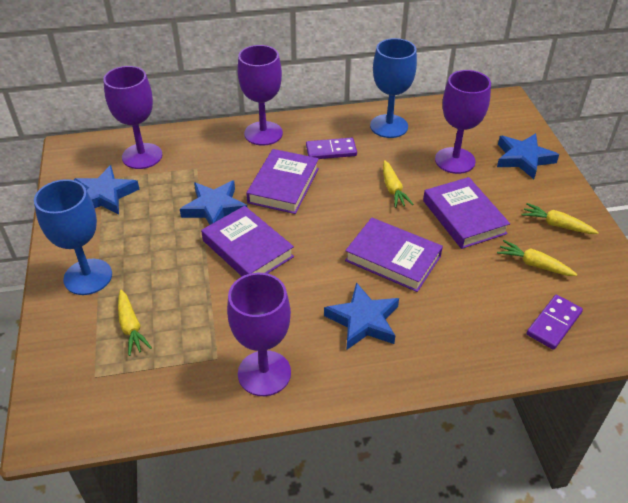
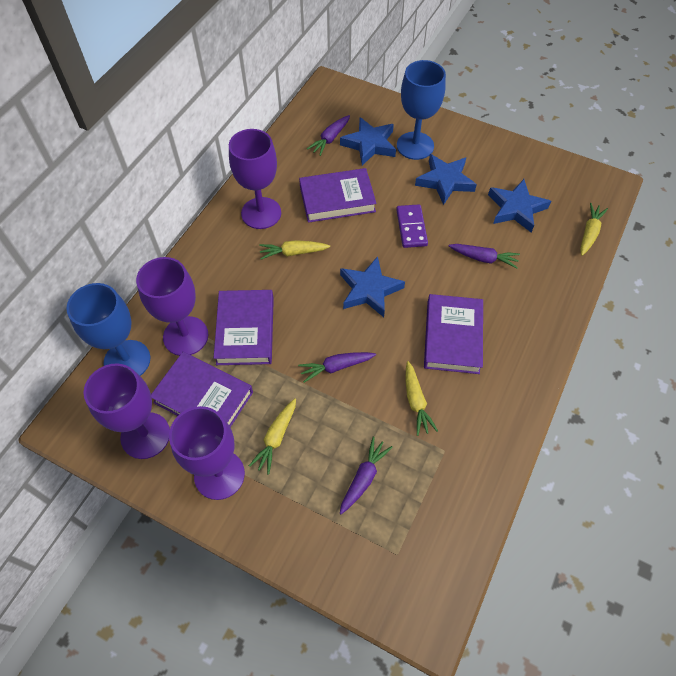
purple carrot: none = 0 -> [298,352,376,383] [307,115,350,156] [340,437,393,514] [449,244,520,269] = 4
purple domino: [306,138,357,159] [527,295,583,350] = 2 -> [396,204,428,248] = 1

